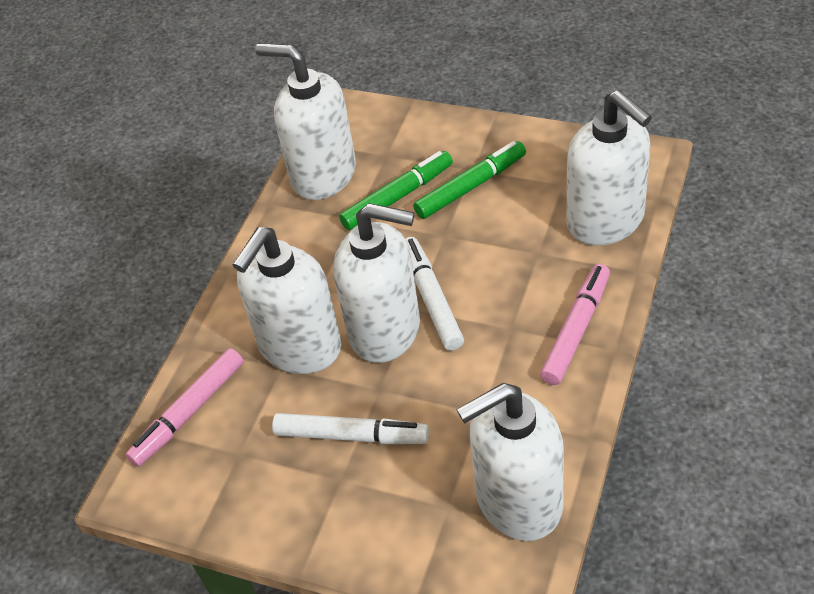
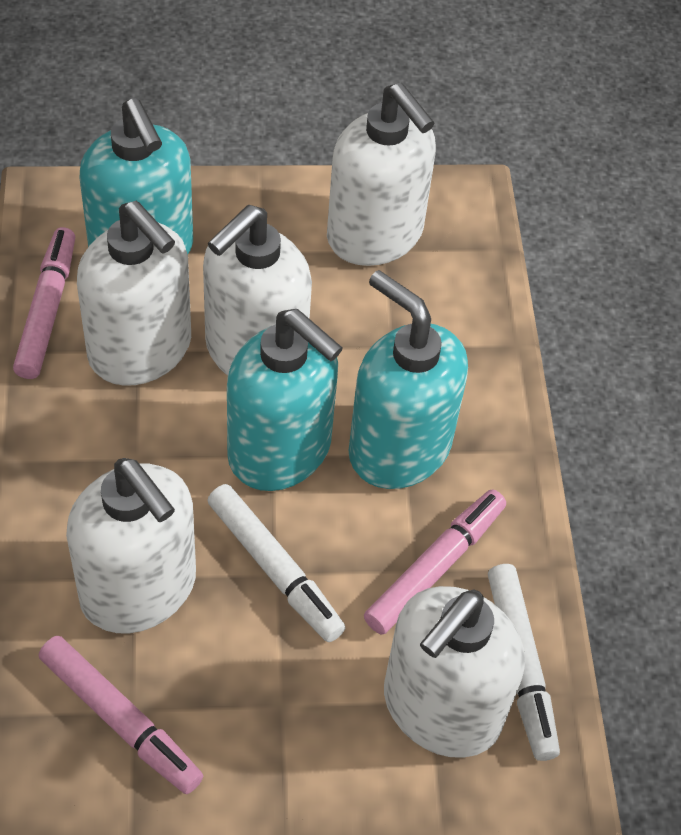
green marker: [339,151,453,230] [413,141,526,219] = 2 -> none = 0
pink marker: [126,348,243,467] [540,264,610,385] = 2 -> [13,227,75,379] [39,636,203,794] [364,489,506,634] = 3
turquoise soap dispenser: none = 0 -> [79,98,193,254] [227,309,343,491] [349,270,468,489] = 3

